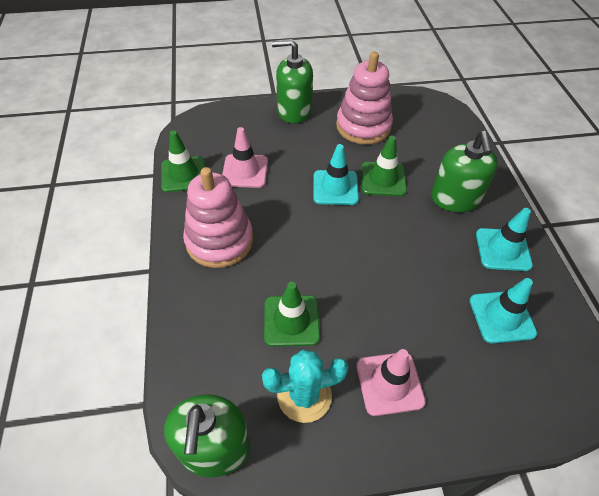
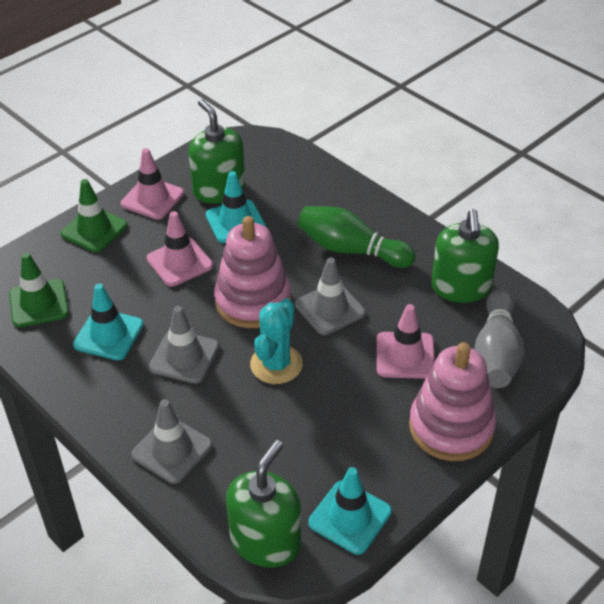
green bowling pin: none = 0 -> [298,206,415,268] = 1
green traffic cone: [161,130,205,192] [264,282,320,347] [361,136,407,196] = 3 -> [9,252,69,327] [61,179,127,252] = 2
grey bowling pin: none = 0 -> [474,289,524,388] = 1
grey traffic cone: none = 0 -> [131,399,212,484] [149,306,219,384] [295,257,365,335] = 3
pink traffic cone: [222,127,268,188] [356,349,426,416] = 2 -> [121,148,184,220] [147,211,213,287] [377,304,435,379] = 3

